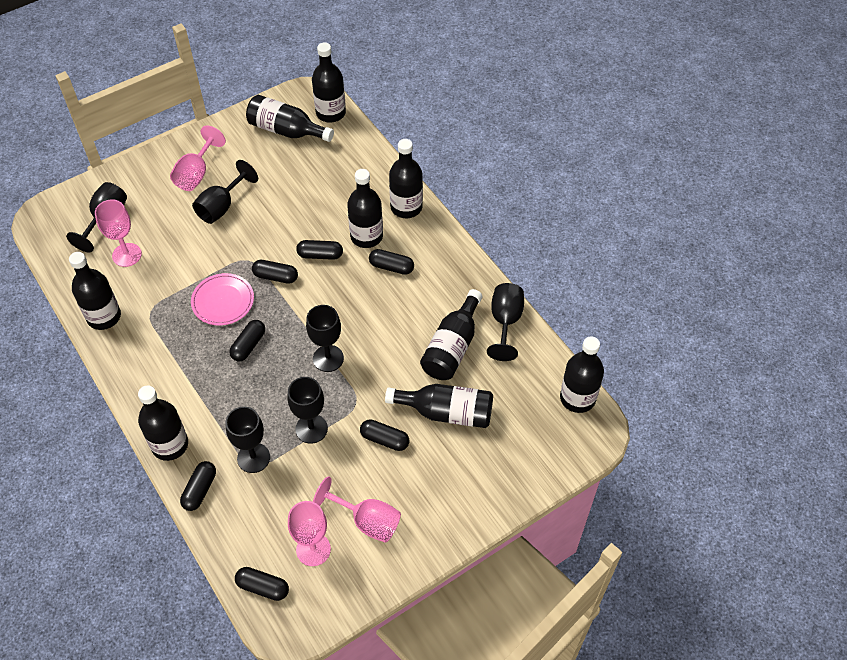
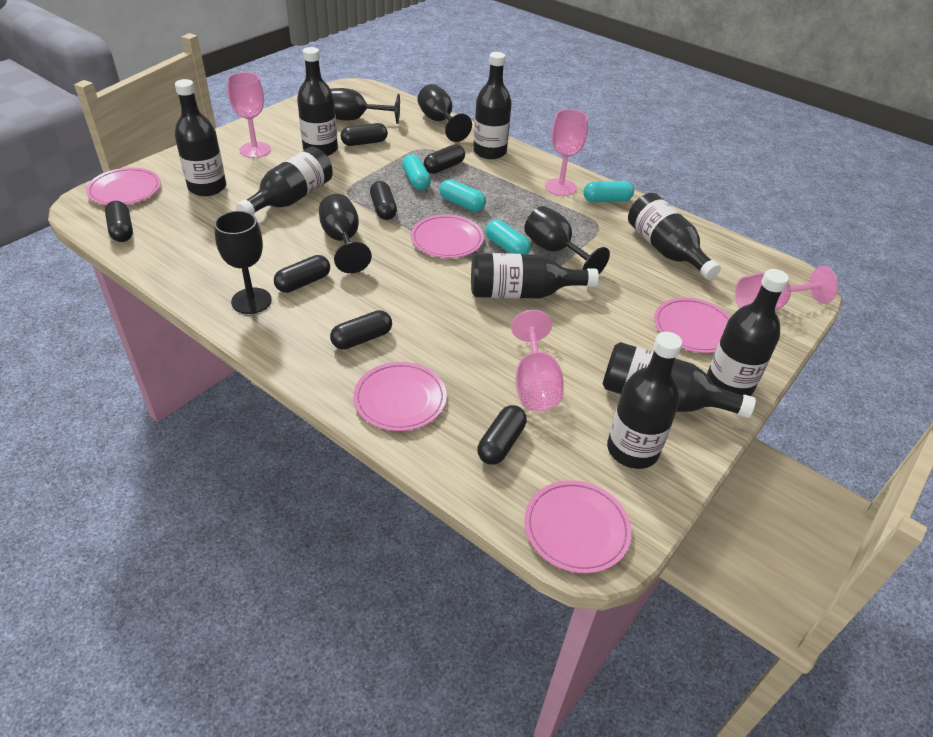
black goblet: [66,182,127,252] [192,160,258,224] [225,406,270,473] [287,377,328,444] [306,305,344,372] [487,283,524,361] = 6 -> [214,211,272,314] [319,194,372,273] [330,88,400,124] [418,84,472,142] [524,206,610,274] = 5
pink plate: [191,273,254,325] = 1 -> [86,167,161,205] [353,362,447,431] [411,215,484,258] [524,480,632,573] [654,298,730,353] = 5
turquoise capsule: none = 0 -> [402,154,431,190] [439,179,486,212] [486,220,531,254] [583,181,634,202] = 4

